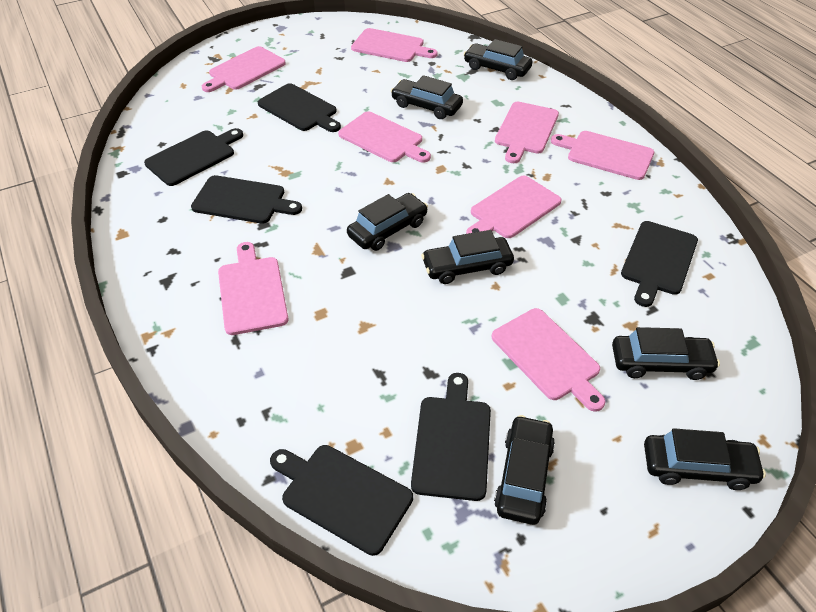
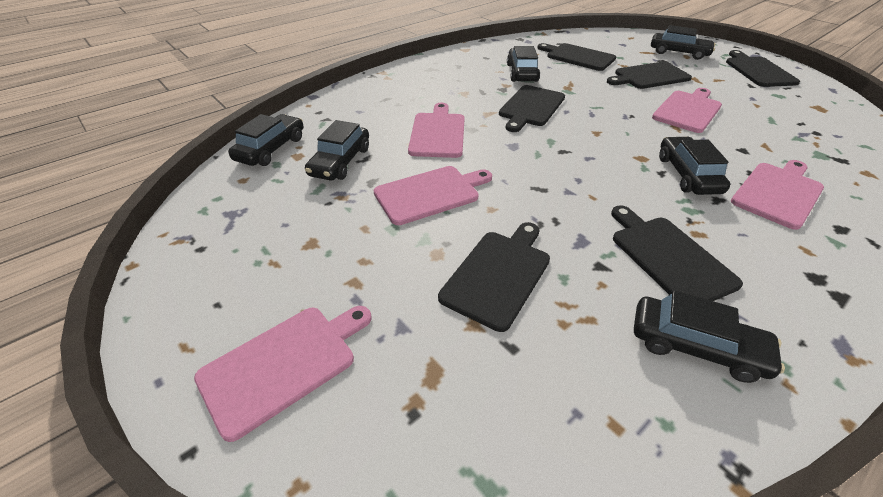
black car: [347,193,428,251] [391,75,463,119] [421,230,514,284] [464,39,532,80] [494,415,555,525] [612,327,720,380] [644,428,766,490] = 7 -> [228,114,303,166] [305,120,369,181] [507,46,540,82] [634,290,785,383] [651,25,716,60] [659,137,730,195] = 6
pink cutting board: [202,46,286,92] [218,242,289,335] [338,111,431,163] [351,28,438,62] [466,176,562,238] [492,308,606,412] [495,102,559,163] [551,131,654,180] = 8 -> [194,306,371,442] [373,166,492,225] [408,103,465,158] [652,88,722,133] [731,160,824,230] = 5

